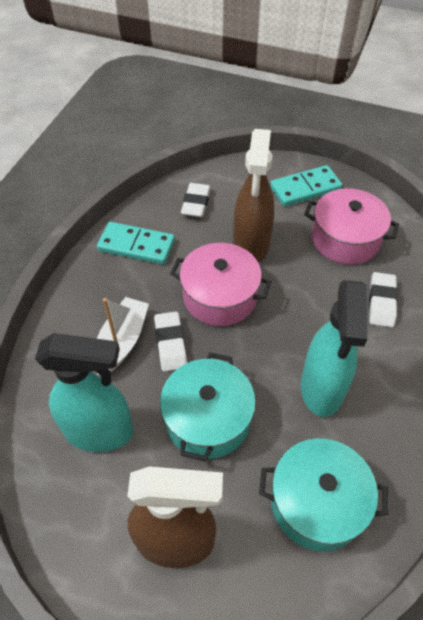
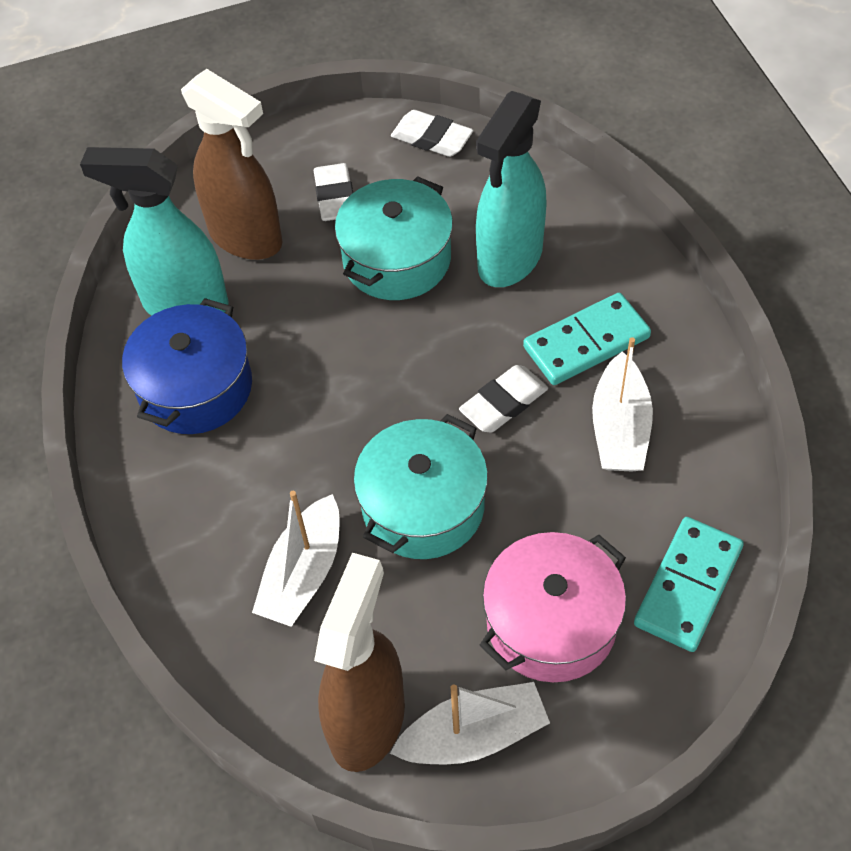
blue pot: none = 0 -> [122,298,252,434] = 1
pink pot: [170,243,271,326] [304,188,399,265] = 2 -> [480,532,626,682] = 1
white boat: [97,297,149,375] = 1 -> [252,491,339,627] [390,682,550,765] [592,337,653,471] = 3

